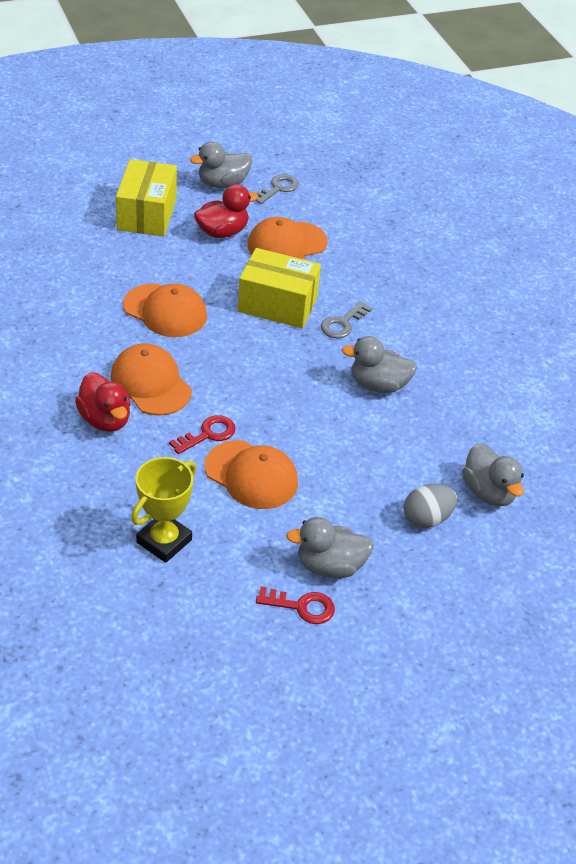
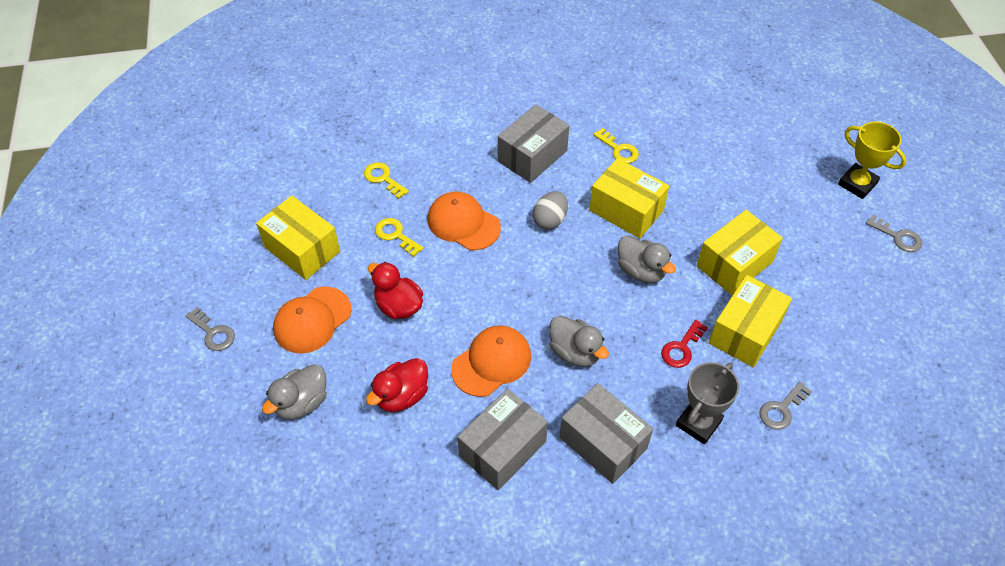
grey box: none = 0 -> [457,389,548,490] [498,105,569,183] [559,383,653,484] = 3
grey duck: [190,141,252,188] [286,517,374,578] [342,336,417,393] [462,443,524,506] = 4 -> [262,364,327,420] [549,316,609,367] [618,235,676,283] = 3
grey key: [255,174,299,204] [321,301,372,338] = 2 -> [186,307,235,351] [759,381,812,430] [866,215,923,252] = 3
grey trophy: none = 0 -> [676,362,739,445] = 1
orange cap: [111,343,192,416] [123,283,207,337] [205,440,298,509] [247,217,328,259] = 4 -> [273,287,351,354] [428,192,501,250] [451,325,531,397] = 3
red key: [169,415,236,454] [256,587,335,624] = 2 -> [661,320,708,368] = 1
yellow box: [116,159,177,236] [238,248,321,328] = 2 -> [256,196,340,280] [589,158,669,239] [697,210,783,295] [709,275,792,367] = 4
yellow key: none = 0 -> [364,162,409,199] [375,218,424,257] [593,128,639,164] = 3

